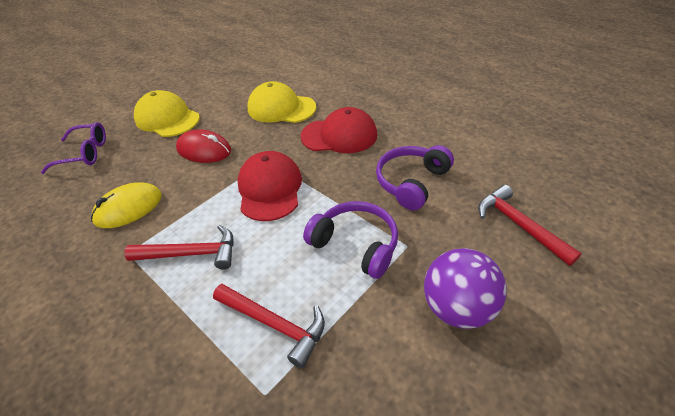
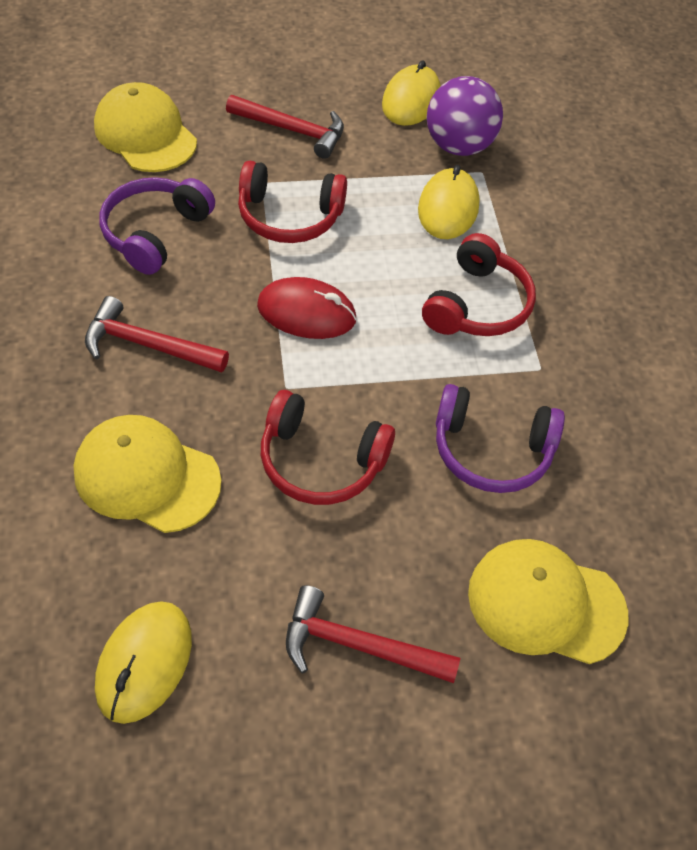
purple glasses: [41,122,106,174] = 1 -> none = 0
red cap: [237,151,302,221] [300,107,377,153] = 2 -> none = 0
red headphones: none = 0 -> [238,161,347,243] [261,390,395,505] [422,233,536,336] = 3
yellow cap: [134,90,200,137] [247,81,316,123] = 2 -> [73,415,221,533] [94,82,197,172] [468,539,628,664] = 3
yellow mouse: [91,182,162,228] = 1 -> [95,601,192,724] [382,60,441,126] [418,165,480,239] = 3

